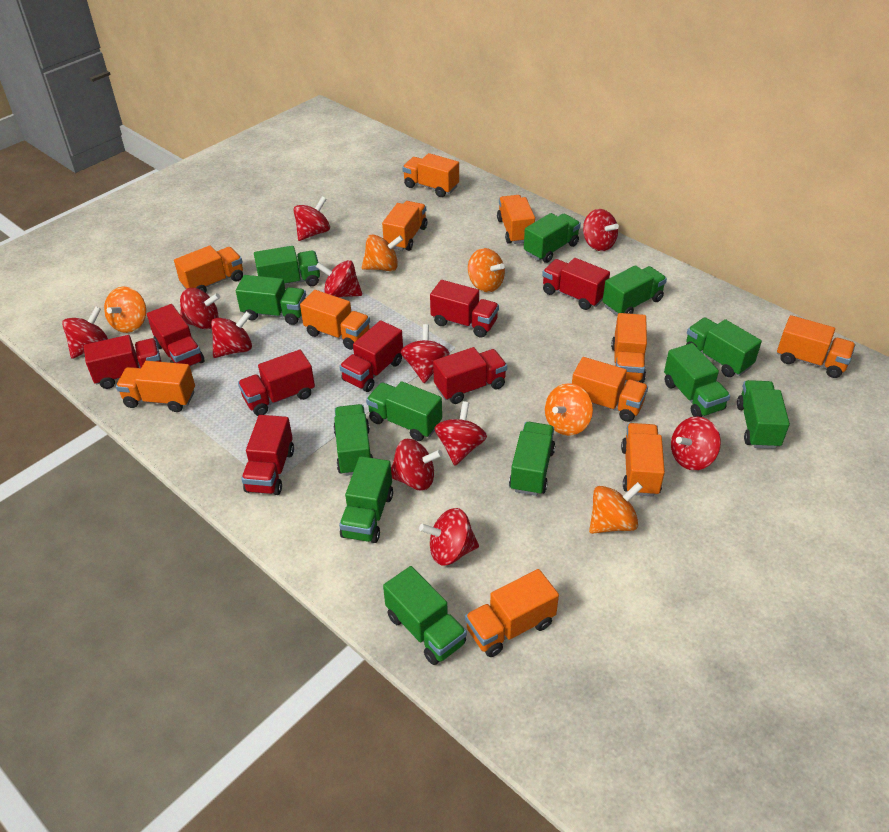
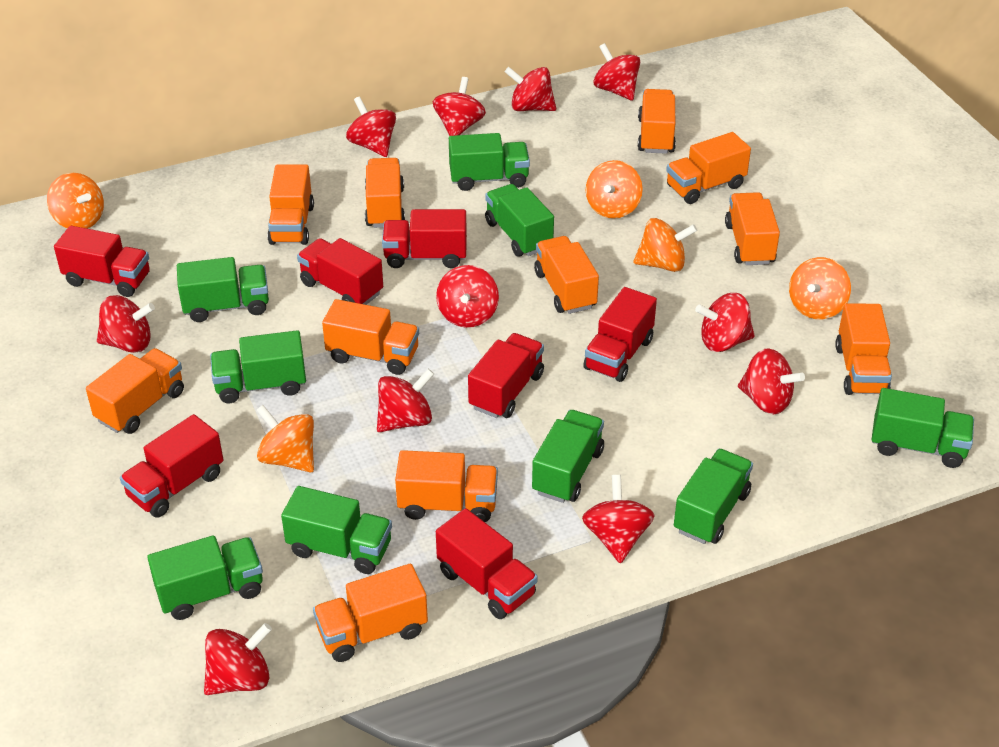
green truck: [236,275,306,325] [254,246,320,286] [333,404,373,476] [339,456,393,543] [366,381,442,441] [383,566,467,665] [509,422,555,496] [524,213,581,263] [603,265,667,316] [664,343,730,417] [686,317,762,377] [737,380,790,449] = 12 -> [147,535,263,620] [177,257,269,322] [210,330,306,403] [281,486,392,574] [449,133,530,191] [485,184,554,257] [532,410,604,503] [674,449,753,544] [872,388,974,468] = 9
red truck: [84,335,161,389] [147,304,204,367] [238,350,315,416] [241,415,294,495] [339,320,403,392] [430,280,499,338] [433,347,507,404] [542,258,610,310] = 8 -> [54,226,150,297] [120,414,223,518] [297,238,383,305] [382,209,467,268] [436,508,538,619] [468,333,544,418] [583,287,657,382] = 7

